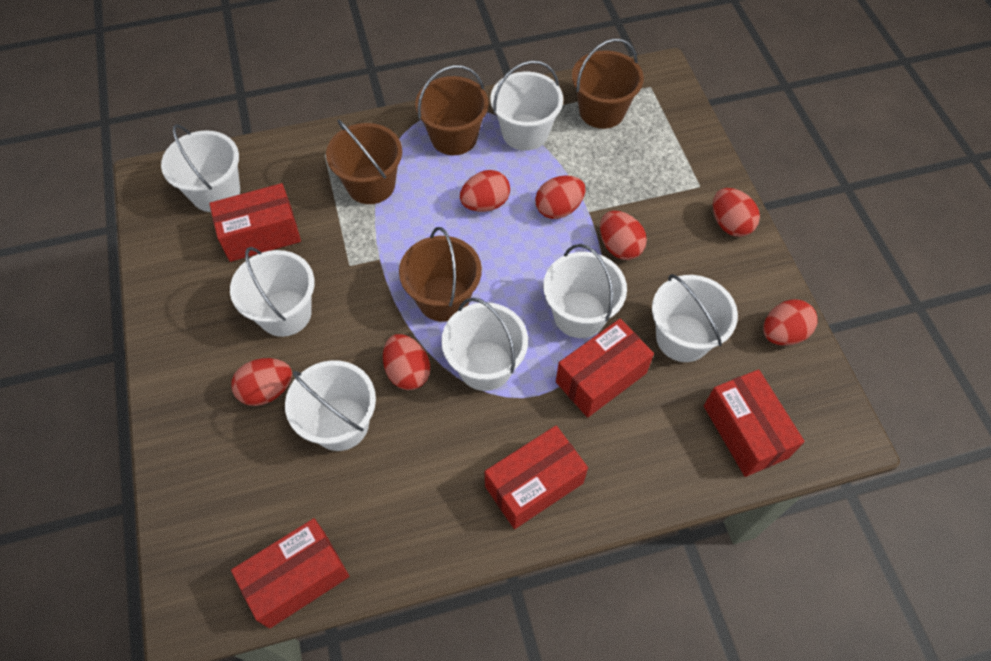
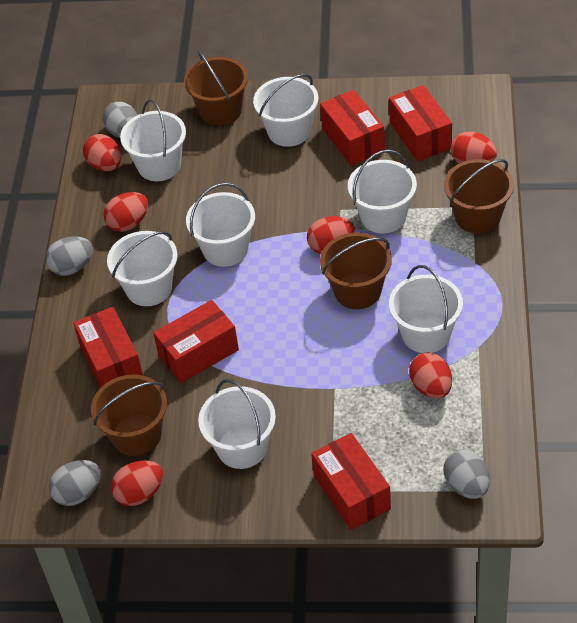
grey egg: none = 0 -> [46,236,93,276] [49,460,101,506] [103,102,137,138] [444,449,489,499] = 4
red egg: [231,358,292,406] [383,334,430,390] [460,170,510,212] [535,175,585,219] [600,211,647,260] [713,188,760,237] [763,299,818,346] = 7 -> [83,134,121,171] [103,192,148,232] [111,461,163,506] [307,216,355,254] [409,352,452,398] [451,132,497,163] = 6

